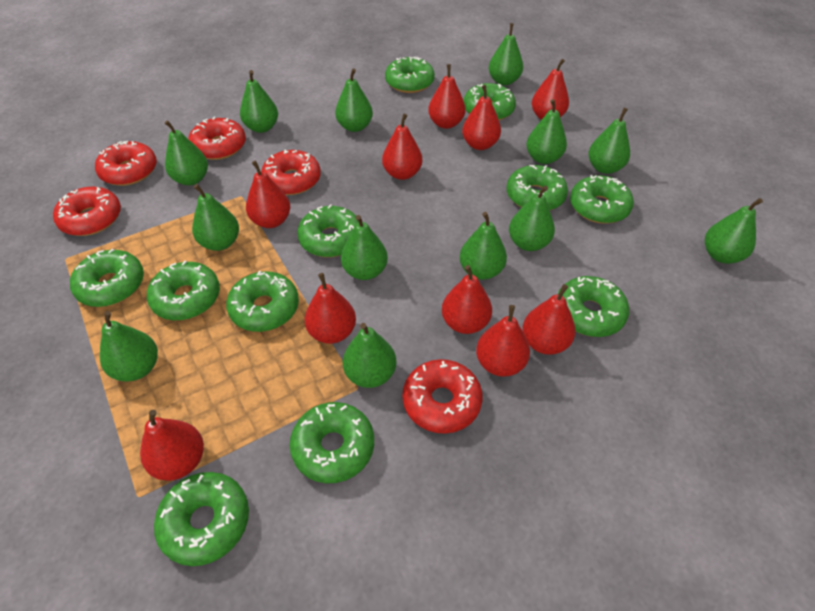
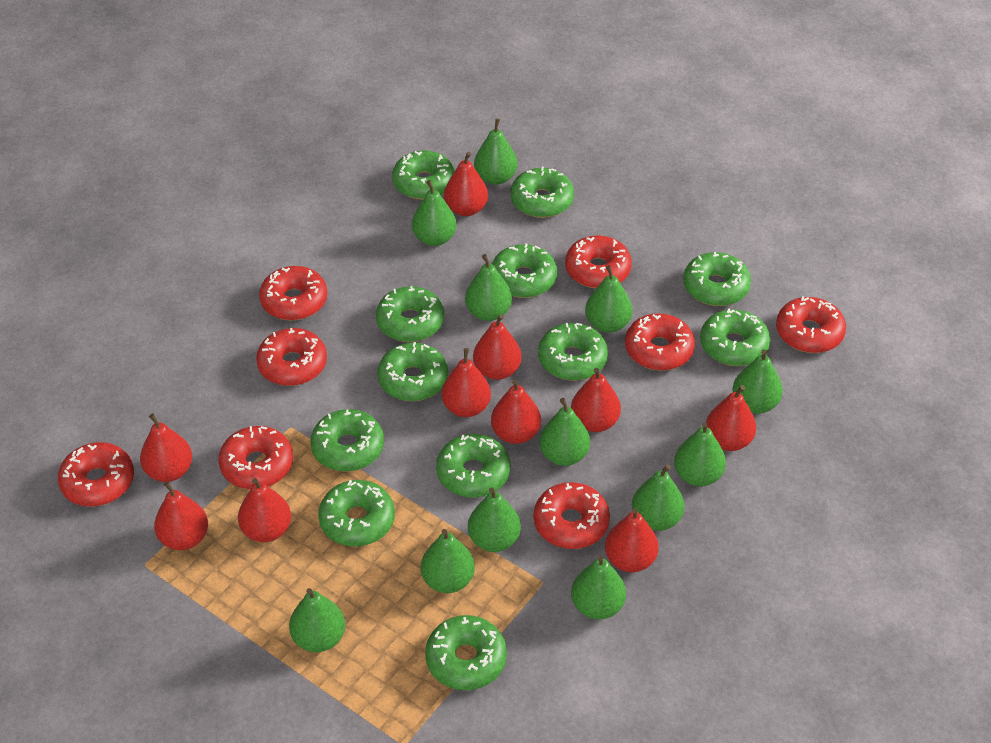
green donut: [70,248,144,307] [147,261,220,320] [154,472,249,566] [226,271,299,332] [290,402,374,484] [297,204,359,257] [385,57,435,93] [463,83,516,120] [506,165,568,210] [558,276,629,337] [570,175,634,224] = 11 -> [310,409,384,471] [318,480,395,546] [376,286,444,342] [377,342,448,401] [392,150,455,200] [425,615,507,690] [436,434,511,498] [492,243,557,298] [510,167,574,218] [538,323,608,381] [683,252,751,306] [700,308,770,366] = 12
green pear: [100,311,158,381] [165,120,208,185] [192,184,239,251] [240,70,278,133] [335,68,373,132] [341,215,388,280] [342,323,396,388] [460,212,507,280] [489,23,523,85] [509,186,555,251] [526,99,567,164] [588,108,630,174] [705,198,763,264] = 13 -> [289,588,345,652] [412,180,457,246] [421,529,475,593] [465,254,512,321] [468,487,521,552] [474,118,518,185] [539,398,590,466] [571,555,626,619] [585,265,633,333] [632,464,685,531] [674,422,726,486] [733,349,783,414] = 12
red donut: [53,187,121,236] [95,141,157,186] [189,117,246,160] [261,149,321,195] [403,359,483,434] = 5 -> [58,442,134,507] [218,426,293,489] [256,328,327,386] [259,266,327,320] [533,482,610,549] [565,235,632,288] [625,313,695,371] [776,296,846,353] = 8

